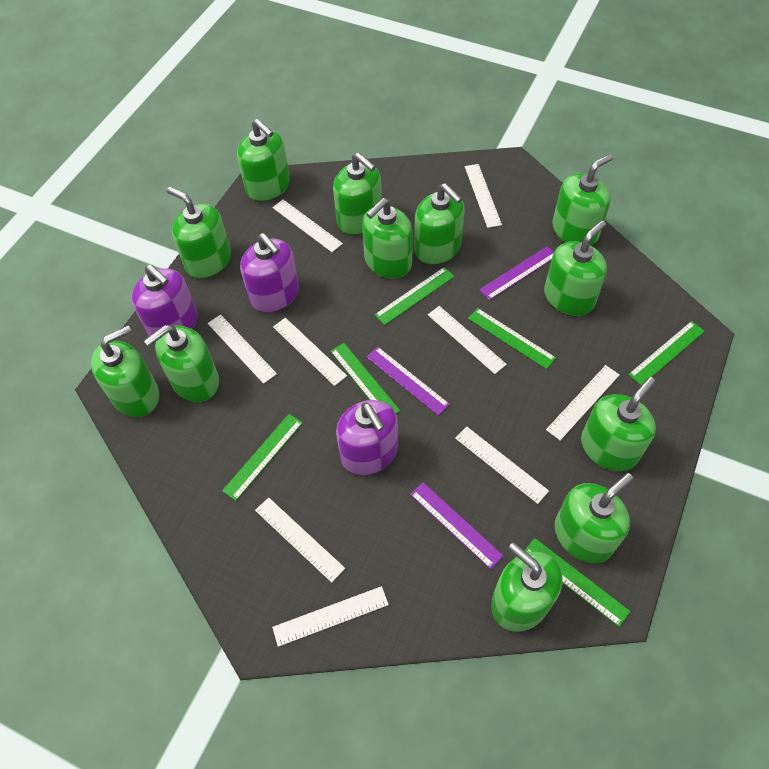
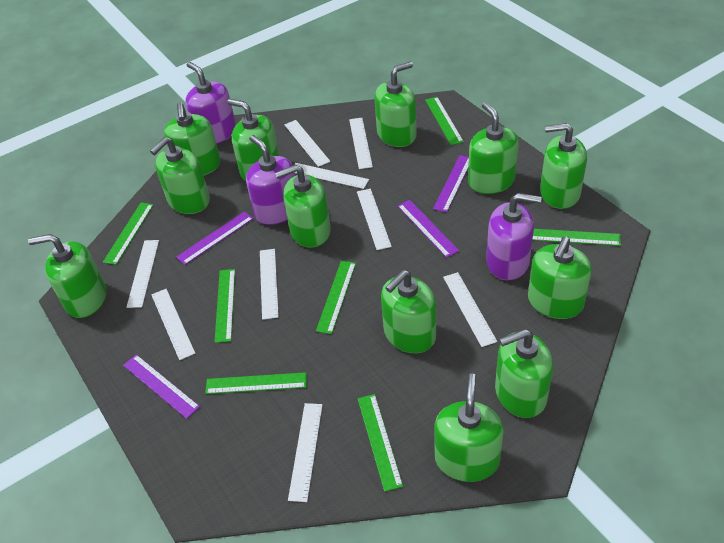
green ruler: [222,414,303,501] [330,343,400,414] [374,267,455,325] [468,308,556,369] [524,538,630,627] [628,321,705,385] = 6 -> [103,203,154,265] [205,372,307,394] [215,269,235,343] [316,261,356,334] [358,394,403,492] [425,97,464,145] [533,229,621,246] = 7
purple ruler: [366,347,450,416] [410,482,503,569] [479,246,554,300] = 3 -> [123,354,200,419] [176,211,254,265] [398,200,459,258] [433,155,469,212] = 4

